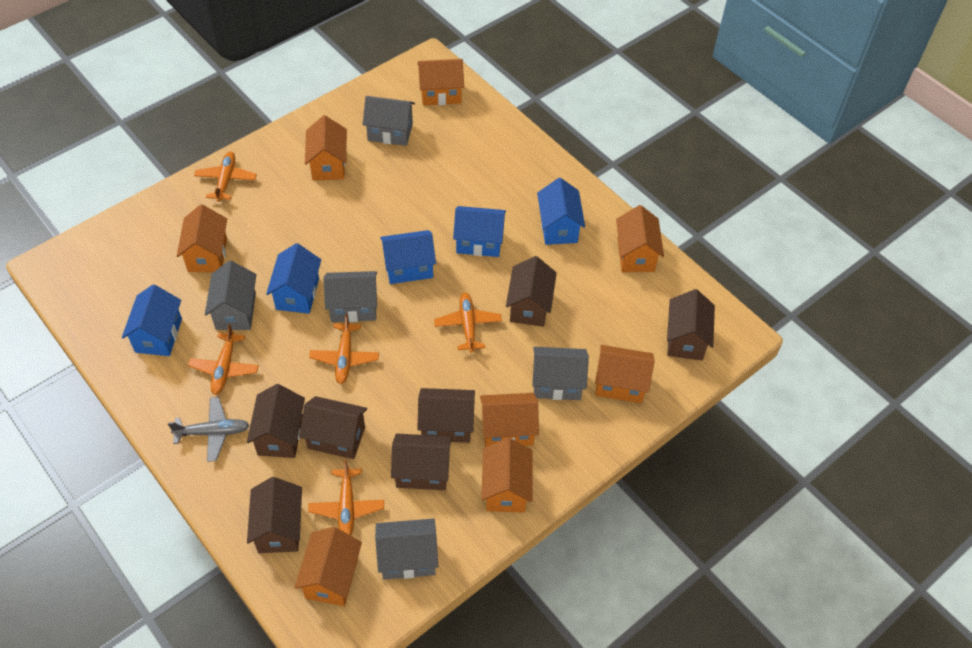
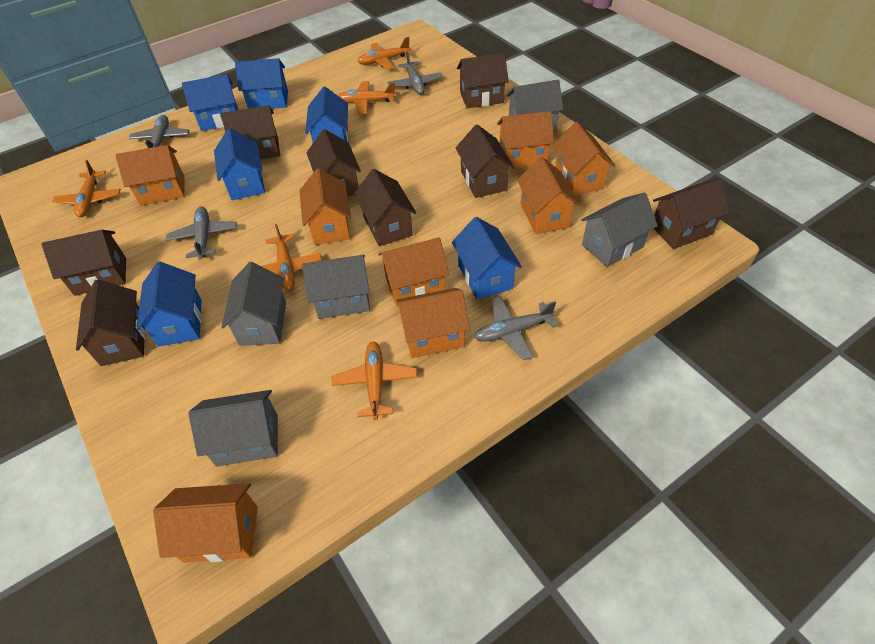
blue house: [122,284,182,356] [266,243,321,314] [380,230,436,284] [453,206,506,257] [537,178,585,245] = 5 -> [136,261,202,347] [182,74,238,131] [214,128,265,200] [235,58,288,109] [305,87,348,142] [452,217,522,300] = 6
brown house: [247,384,305,458] [247,477,302,553] [299,396,367,459] [391,434,452,490] [417,388,475,443] [506,256,557,327] [667,289,715,361] = 7 -> [42,230,126,296] [76,279,146,366] [221,105,280,160] [307,129,361,197] [354,169,416,246] [456,124,515,198] [457,53,509,108] [653,179,730,249] = 8
grey plane: [168,397,250,462] = 1 -> [128,115,190,149] [166,207,237,259] [387,51,442,95] [474,296,558,360] = 4

